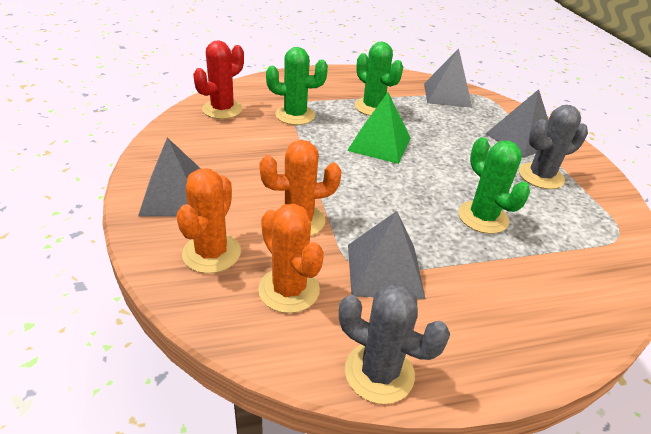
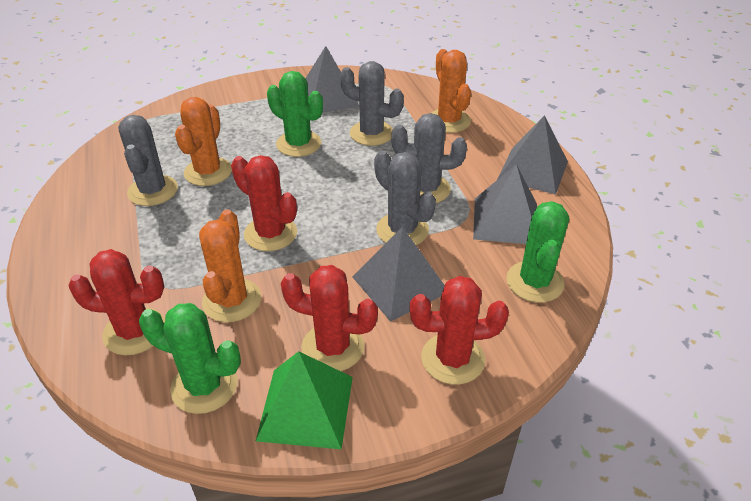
grey cactus: [339,283,450,404] [519,105,588,189] = 2 -> [118,115,178,206] [340,61,404,146] [374,150,436,245] [391,113,467,203] = 4
red cactus: [193,40,244,119] = 1 -> [68,249,165,355] [231,155,297,251] [281,265,378,371] [410,276,509,385] = 4

